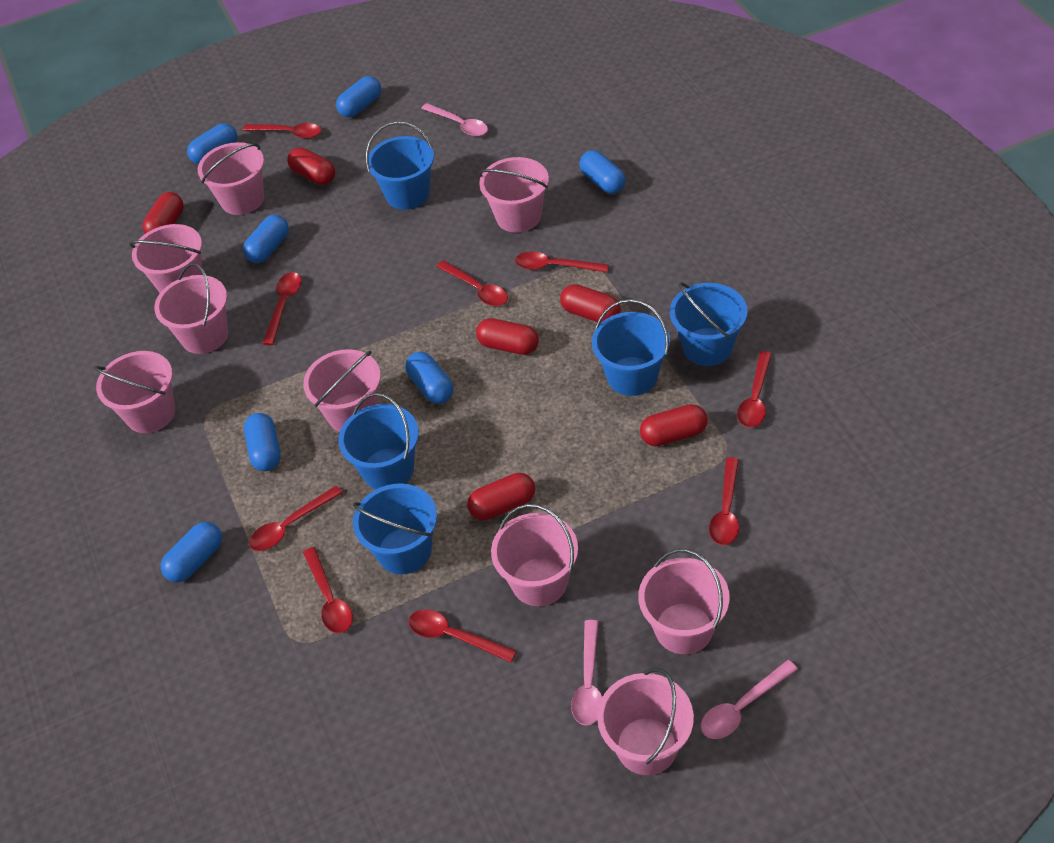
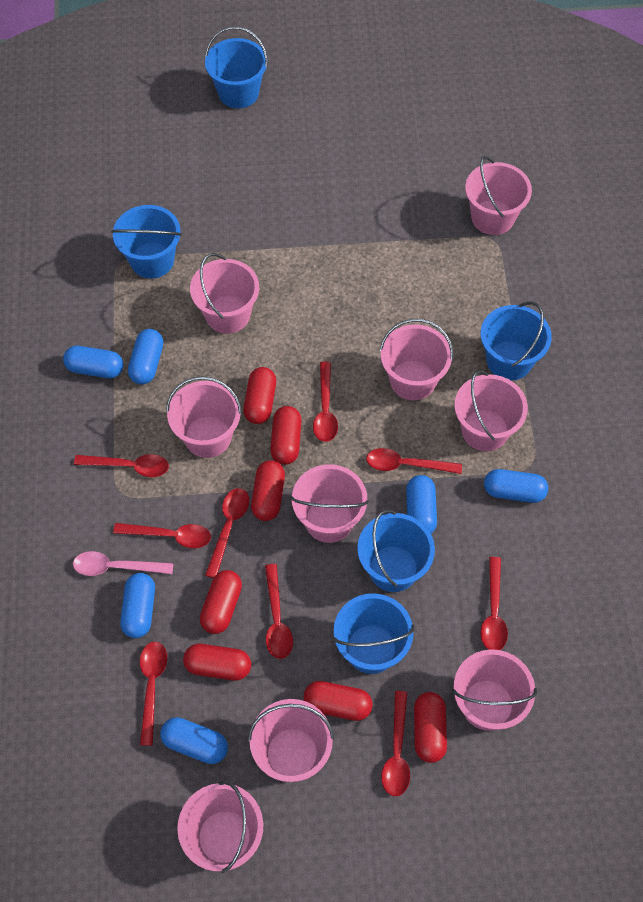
blue capsule: [161,522,222,582] [187,123,237,164] [243,215,289,263] [244,413,281,471] [336,76,381,117] [405,352,453,404] [579,150,626,194] = 7 -> [63,346,124,378] [120,573,155,638] [128,329,163,385] [160,717,228,764] [406,475,437,533] [484,469,548,503] = 6
pink spoon: [421,103,488,136] [571,620,602,726] [701,660,798,739] = 3 -> [73,551,173,576] = 1
red capsule: [143,192,184,234] [287,147,335,185] [467,473,535,520] [476,318,539,355] [560,284,620,322] [640,404,708,446] = 6 -> [183,644,251,681] [200,570,242,634] [243,367,276,424] [251,460,285,521] [270,406,301,465] [304,681,372,721] [414,692,447,763] = 7

